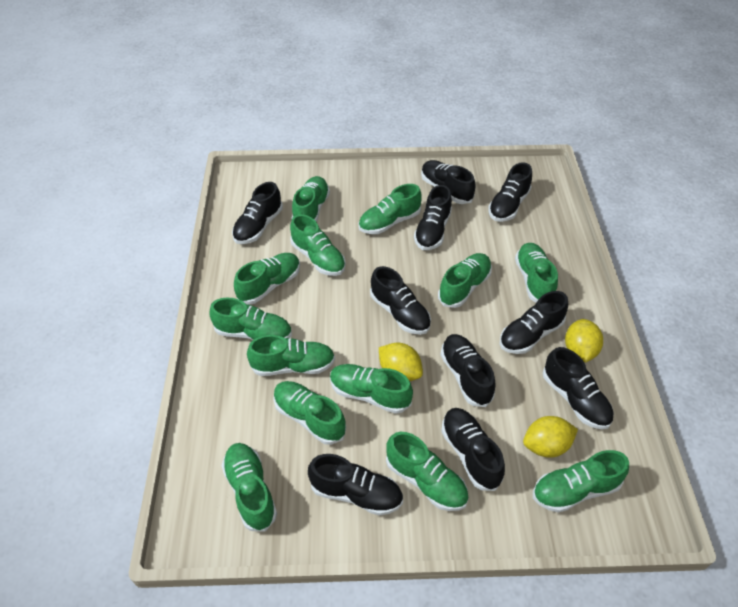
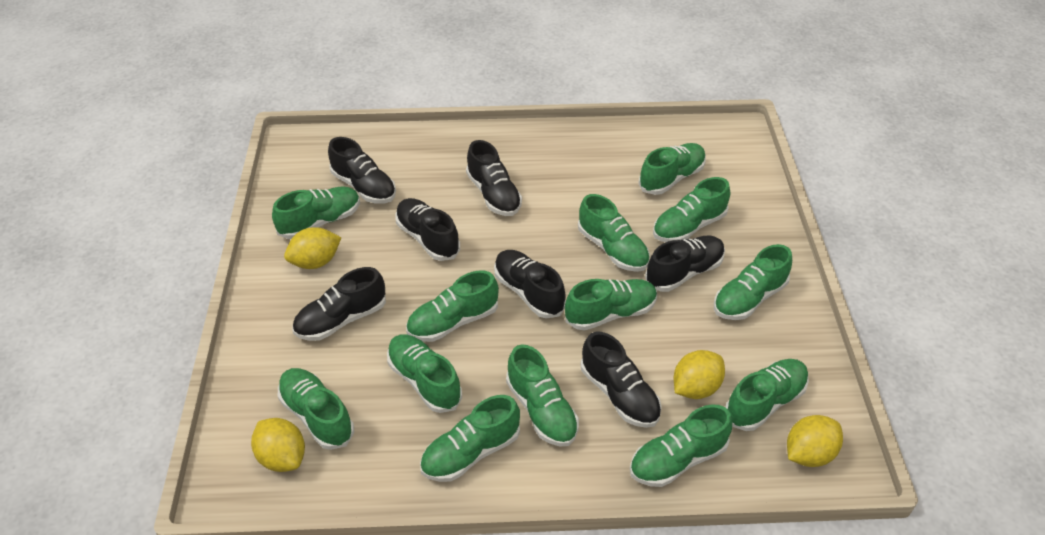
black shoe: [232,182,283,244] [308,454,403,516] [370,266,431,335] [414,185,452,250] [421,160,475,204] [440,334,496,407] [441,408,505,491] [488,162,532,222] [500,291,568,354] [543,347,614,429] = 10 -> [293,267,386,341] [328,137,396,204] [395,198,460,261] [466,140,522,216] [494,250,566,318] [581,332,662,428] [645,235,725,292] = 7
yellow lemon: [379,342,423,381] [523,416,578,458] [565,319,603,362] = 3 -> [251,418,305,472] [284,227,342,269] [674,350,725,399] [787,415,843,467] = 4

